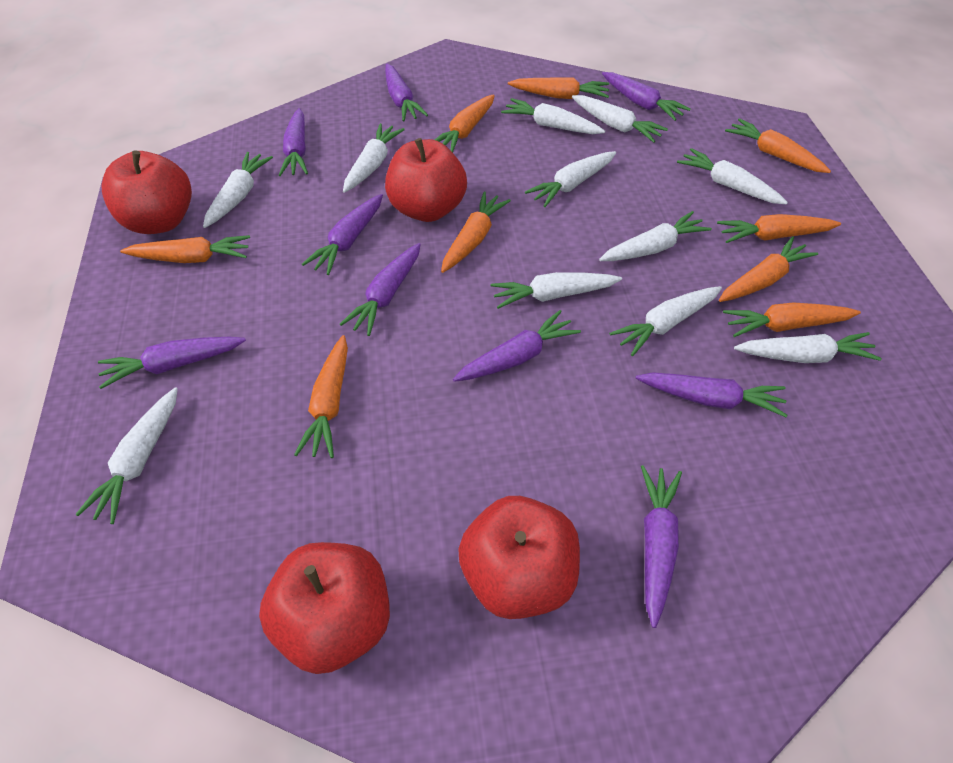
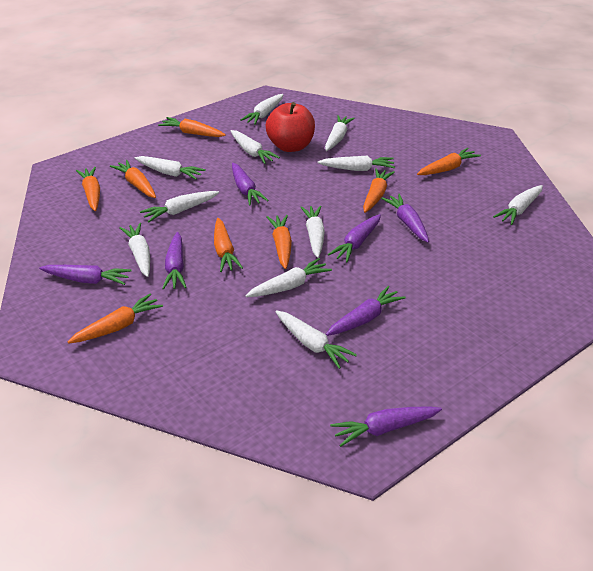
orange carrot: [120,235,250,263] [294,335,348,458] [435,94,495,153] [441,192,511,273] [508,77,609,99] [717,214,841,243] [719,236,818,302] [723,302,861,337] [725,118,831,173] = 9 -> [68,294,163,344] [76,167,100,211] [110,160,156,198] [158,117,226,137] [214,218,243,272] [267,215,292,269] [363,168,395,213] [417,148,481,175] = 8
purple carrot: [98,337,246,389] [279,108,308,176] [302,194,383,275] [340,243,421,336] [385,64,428,122] [453,310,581,382] [602,72,691,121] [636,372,788,417] [641,465,682,628] = 9 -> [39,265,132,285] [162,232,187,290] [232,163,269,206] [326,286,406,336] [328,214,381,262] [330,406,442,447] [381,194,429,242] = 7
red apple: [102,150,192,234] [259,542,390,674] [385,138,467,222] [458,496,580,619] = 4 -> [266,102,315,152] = 1

